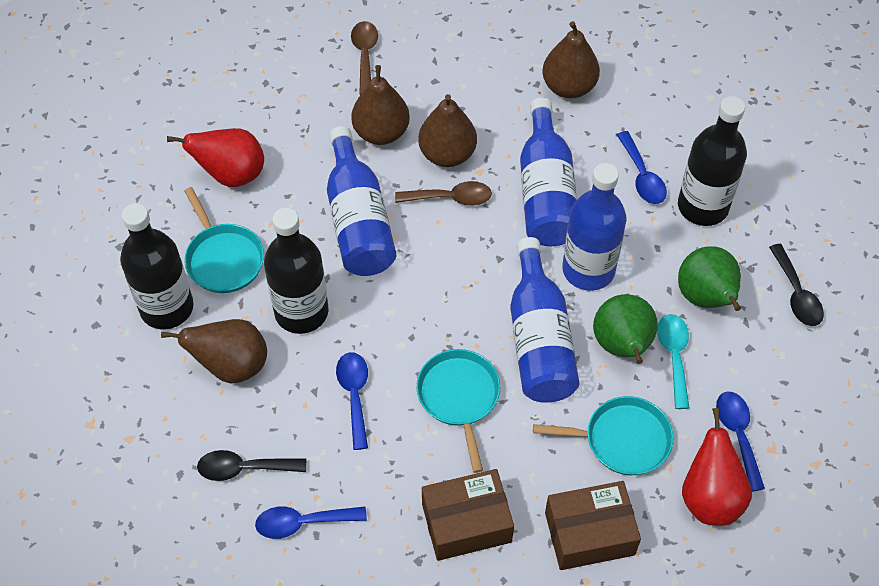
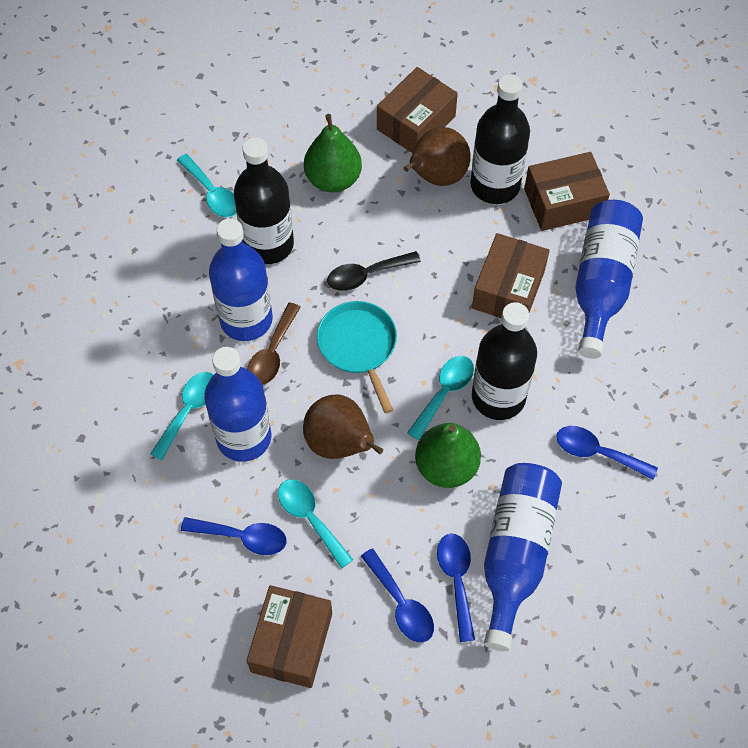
black spoon: [197,450,306,481] [769,244,824,326] = 2 -> [327,251,421,291] = 1
brown box: [422,469,514,561] [545,481,641,570] = 2 -> [247,585,332,688] [377,67,458,153] [472,233,550,318] [524,152,610,231] = 4
brown pear: [161,319,267,384] [351,65,410,145] [418,94,477,167] [543,21,600,98] = 4 -> [303,394,383,459] [403,127,471,186] = 2
brown spoon: [351,21,378,95] [395,181,492,206] = 2 -> [247,302,301,385] = 1
red pear: [167,128,264,187] [682,408,752,526] = 2 -> none = 0
turquoise pan: [184,187,264,293] [416,349,501,473] [533,396,674,475] = 3 -> [317,301,397,413] = 1
turquoise spoon: [657,314,689,409] = 1 -> [150,372,213,460] [177,154,236,217] [278,479,353,569] [407,356,474,440] = 4

